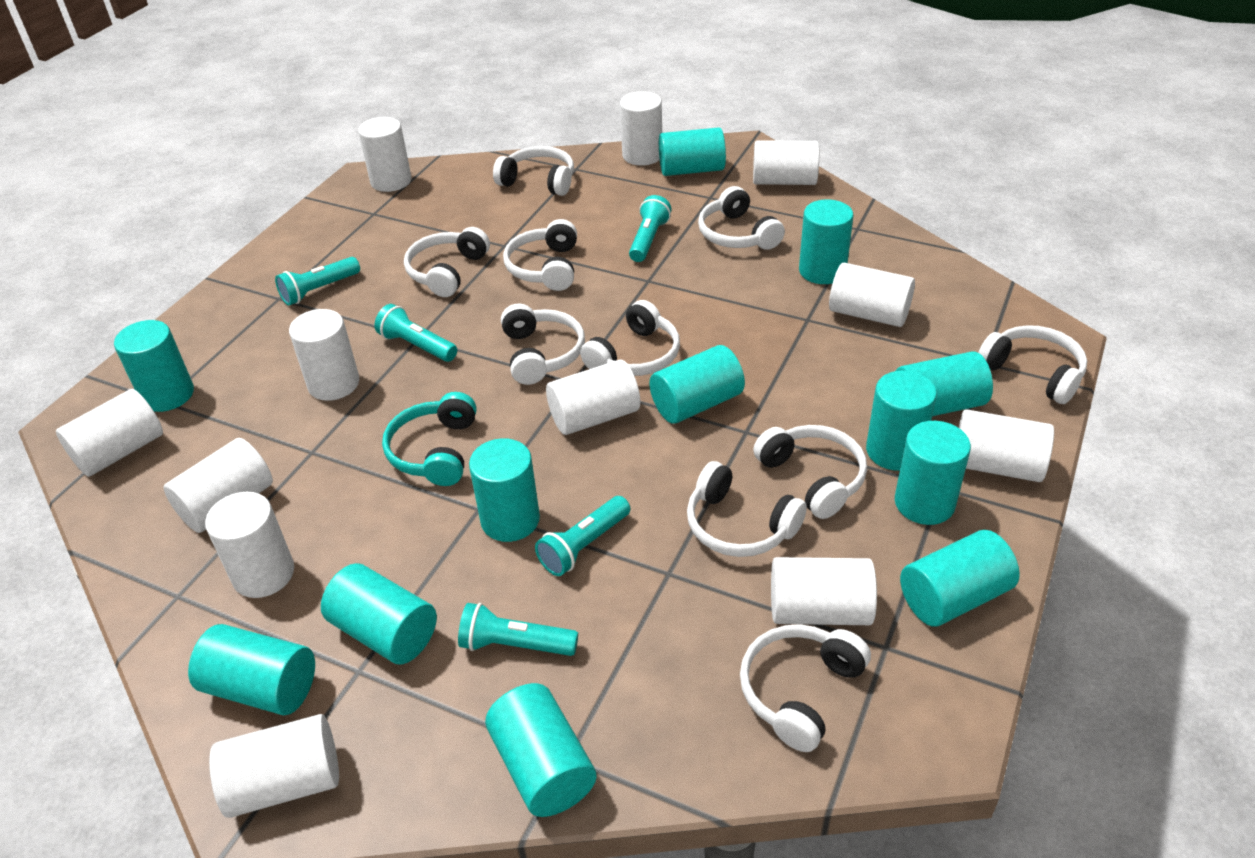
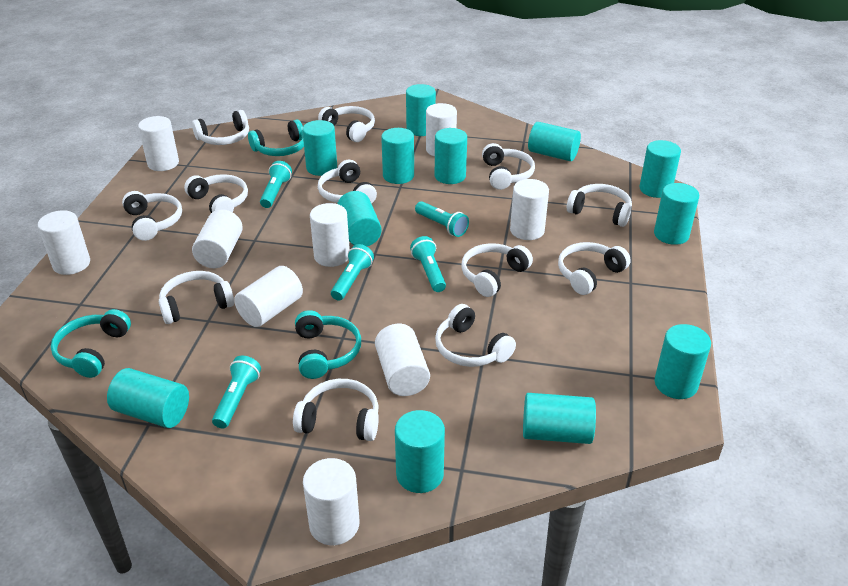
turquoise headphones: [382,392,477,486] = 1 -> [51,309,131,378] [248,120,304,156] [295,310,361,379] = 3
white cylinder: [56,389,163,477] [163,438,273,533] [205,492,294,598] [209,714,339,818] [289,309,359,401] [358,117,411,192] [546,360,640,435] [620,91,662,166] [753,140,819,185] [771,557,877,625] [829,263,915,327] [959,409,1054,482] = 12 -> [38,210,90,275] [138,116,179,171] [192,209,243,268] [234,266,303,327] [303,458,360,545] [310,203,350,267] [375,324,430,396] [426,103,457,156] [510,179,549,240] = 9
white headphones: [404,227,490,297] [493,146,574,196] [501,304,585,385] [503,219,577,291] [580,300,680,376] [687,461,807,557] [698,186,785,250] [740,624,871,752] [753,425,867,519] [978,325,1087,404] = 10 -> [122,191,182,241] [159,271,234,324] [184,174,248,213] [192,110,249,145] [293,379,379,441] [318,106,375,142] [318,160,377,204] [435,304,516,367] [461,243,533,297] [482,143,535,190] [558,242,631,295] [567,184,632,227] = 12

